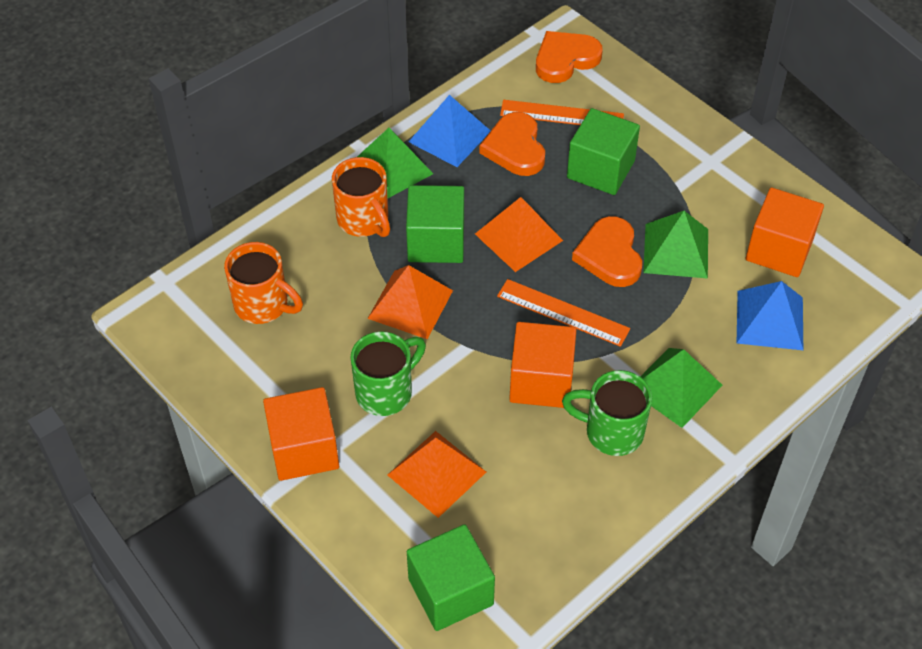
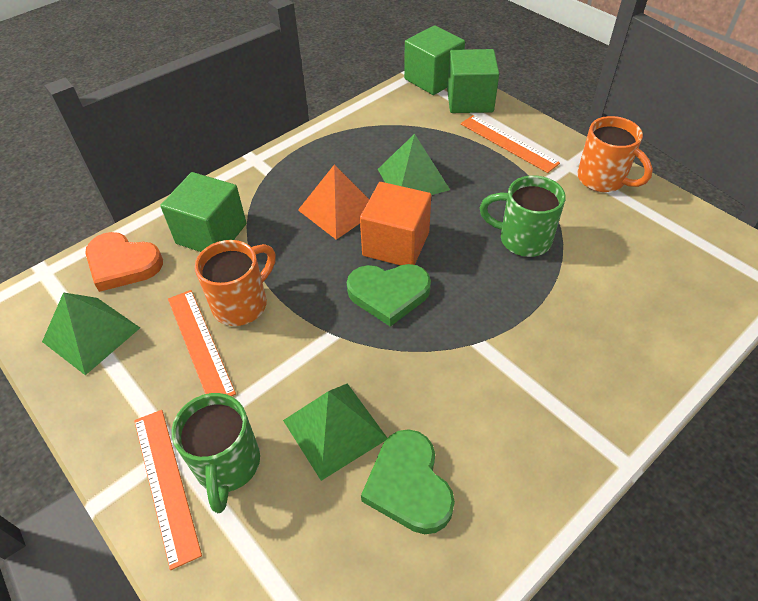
blue pyramid: [409,95,491,167] [737,281,803,350] = 2 -> none = 0
green heart: none = 0 -> [347,264,431,327] [361,429,455,534] = 2
orange cube: [263,387,339,481] [509,322,577,408] [746,187,824,277] = 3 -> [360,182,431,265] = 1
orange heart: [480,112,545,176] [536,31,603,83] [572,216,642,287] = 3 -> [85,232,163,292] = 1
orange pyramid: [367,265,453,339] [387,431,486,518] [475,197,563,272] = 3 -> [298,165,369,240] = 1
orange ruler: [497,279,630,347] [500,100,624,125] = 2 -> [134,410,202,570] [168,290,236,396] [460,115,560,173] = 3

